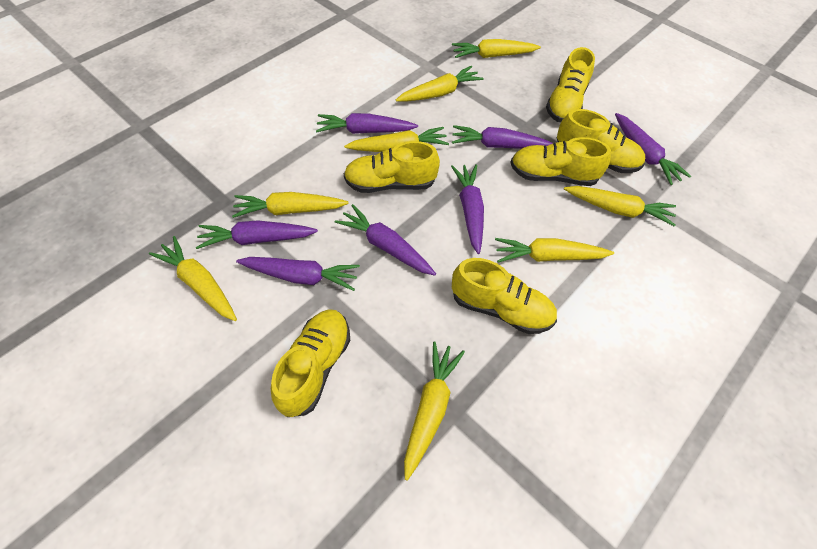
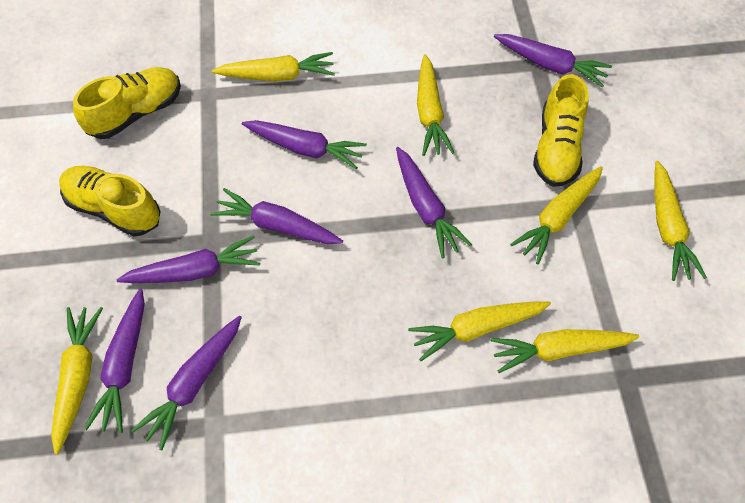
yellow carrot: [149,236,237,321] [232,192,348,218] [344,127,449,152] [395,66,484,102] [404,341,465,481] [452,39,541,58] [495,238,614,263] [564,186,676,226] = 8 -> [51,307,103,455] [212,52,335,81] [408,301,551,361] [417,54,454,156] [490,329,639,373] [510,166,603,265] [654,161,707,281] = 7
yellow shoe: [271,309,350,417] [344,141,440,193] [452,258,557,334] [510,137,611,186] [546,47,595,122] [557,109,645,173] = 6 -> [59,166,161,236] [73,67,181,139] [533,74,589,187] = 3

